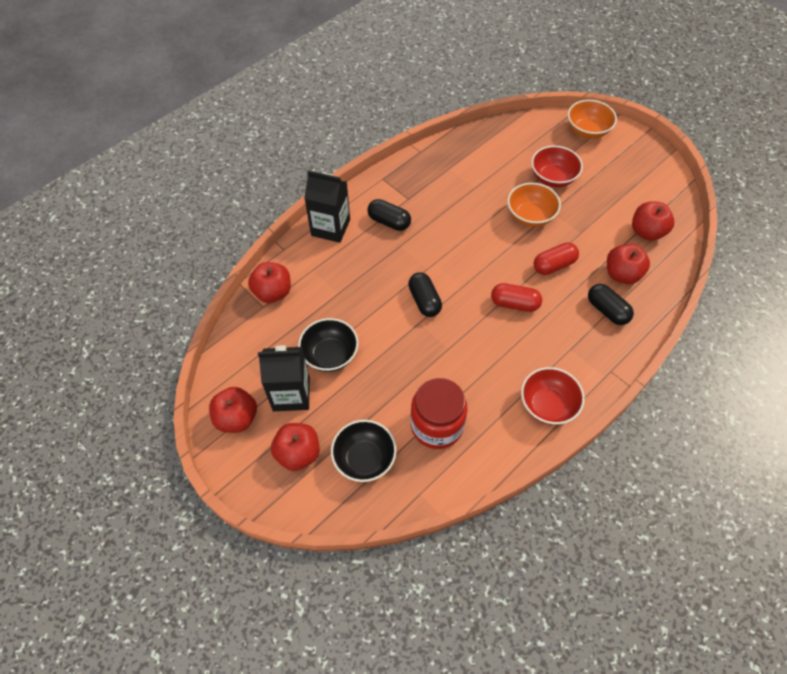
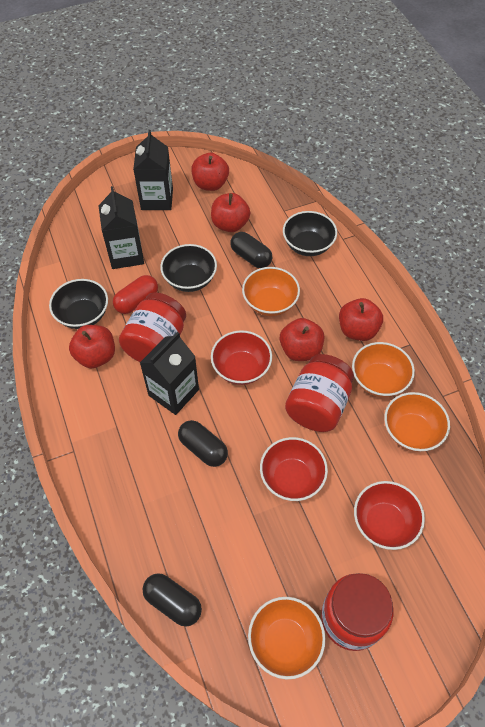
black bowl: [298,318,358,372] [331,420,397,482] = 2 -> [49,279,108,329] [160,244,217,292] [283,211,337,256] = 3
black carton: [258,345,310,411] [304,170,350,243] = 2 -> [98,186,144,269] [133,130,173,210] [140,332,199,415] = 3
orange bowl: [508,183,561,227] [568,100,617,139] = 2 -> [242,267,300,316] [248,597,325,679] [352,342,415,397] [384,392,450,452] = 4
red bowl: [521,367,585,425] [531,146,583,188] = 2 -> [211,330,272,385] [260,437,328,501] [354,481,425,550] = 3
red capsule: [491,283,542,312] [534,242,579,275] = 2 -> [113,275,158,314] = 1
red jar: [411,378,467,449] = 1 -> [119,292,186,362] [285,354,354,432] [321,573,393,651] = 3

